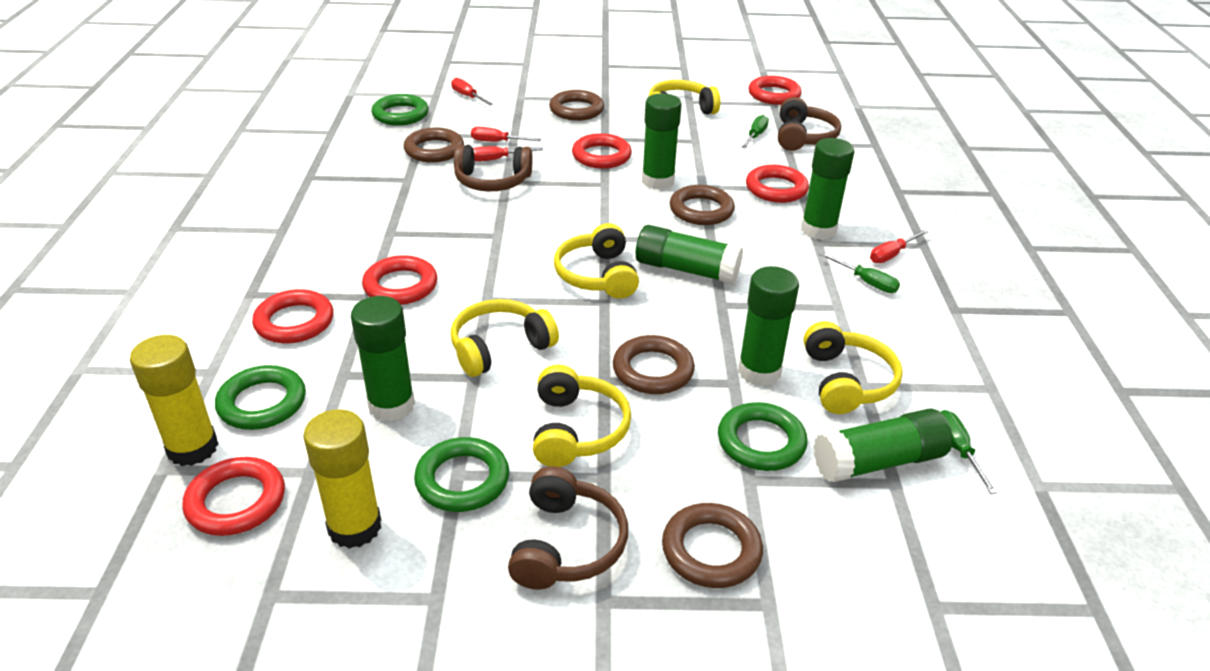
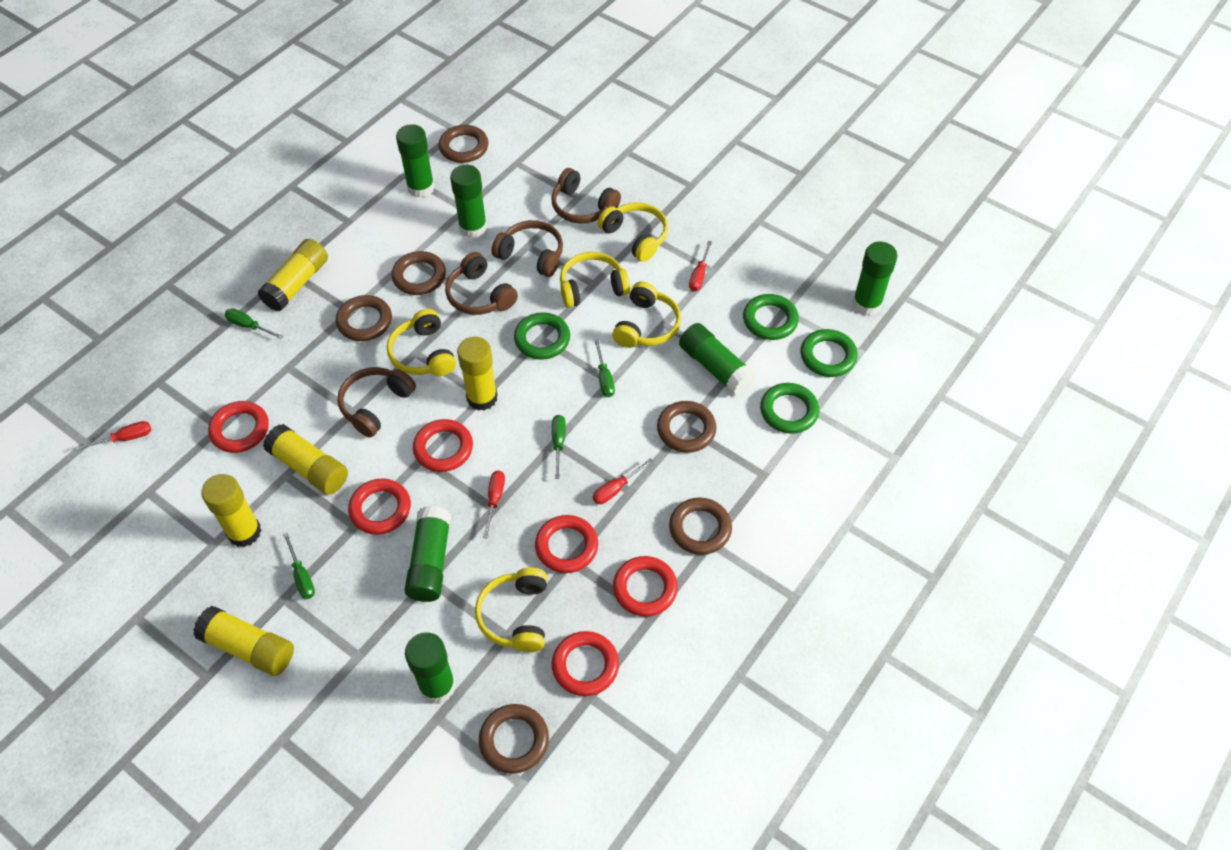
brown headphones: [454,144,532,191] [508,466,628,590] [778,97,841,151] = 3 -> [338,367,416,437] [445,252,518,315] [491,220,563,277] [551,168,621,224] = 4
brown ring: [404,128,464,163] [549,90,604,121] [613,335,695,394] [662,503,763,588] [670,185,735,225] = 5 -> [336,295,392,341] [392,251,446,295] [439,125,488,163] [479,704,549,774] [657,401,717,453] [669,497,732,555] = 6
green screwdriver: [741,115,769,149] [820,252,900,293] [941,410,997,494] = 3 -> [225,308,283,339] [283,533,315,599] [552,415,566,479] [594,339,615,397] = 4
yellow glue stick: [130,335,218,466] [303,409,381,549] = 2 -> [193,606,294,676] [201,474,262,547] [258,239,328,311] [263,424,348,495] [457,337,498,411] = 5

